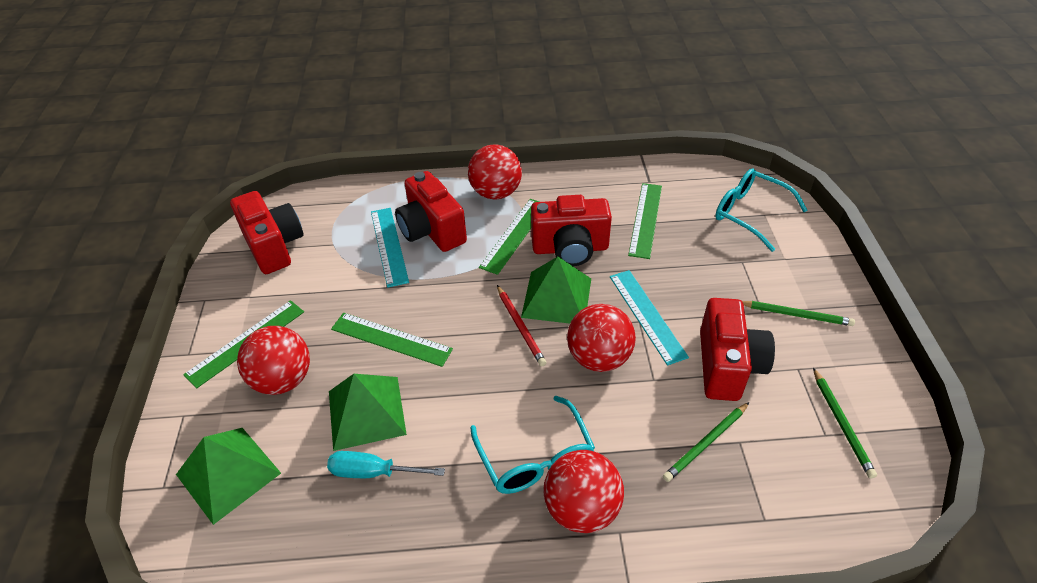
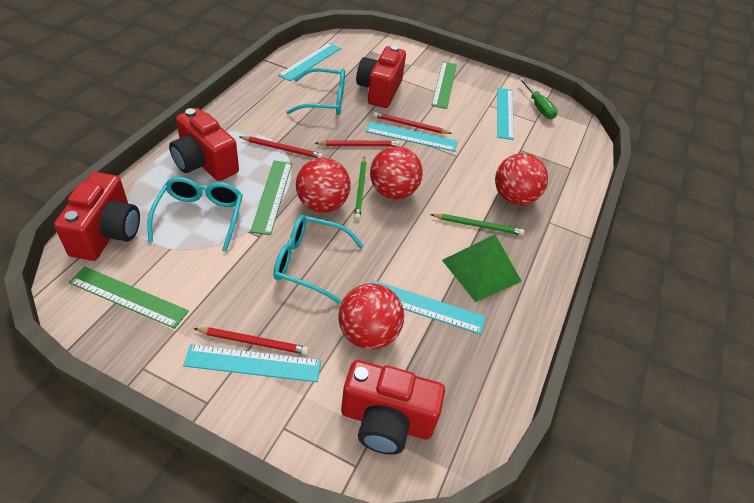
green pencil: [663,402,749,482] [742,301,855,326] [813,368,877,478] = 3 -> [354,156,366,220] [430,214,524,235] = 2
green pyramid: [176,428,281,525] [329,374,407,451] [521,257,591,324] = 3 -> [442,234,522,302] = 1
green ruler: [183,300,304,388] [331,313,453,367] [479,199,540,275] [628,183,662,259] = 4 -> [68,266,189,329] [250,161,292,235] [431,62,457,109] = 3
green screwdriver: none = 0 -> [519,78,558,119] = 1
red pencil: [497,285,547,366] = 1 -> [193,327,309,355] [240,136,323,158] [315,140,400,147] [373,112,452,134] = 4
turquoise glasses: [470,396,595,494] [715,168,807,252] = 2 -> [148,177,243,252] [273,215,364,304] [286,68,345,115] = 3
turquoise ruler: [371,208,409,288] [610,270,689,365] = 2 -> [183,344,321,382] [278,43,341,81] [365,121,458,152] [372,280,486,334] [497,88,514,140] = 5
turquoise screwdriver: [327,451,445,478] = 1 -> none = 0

